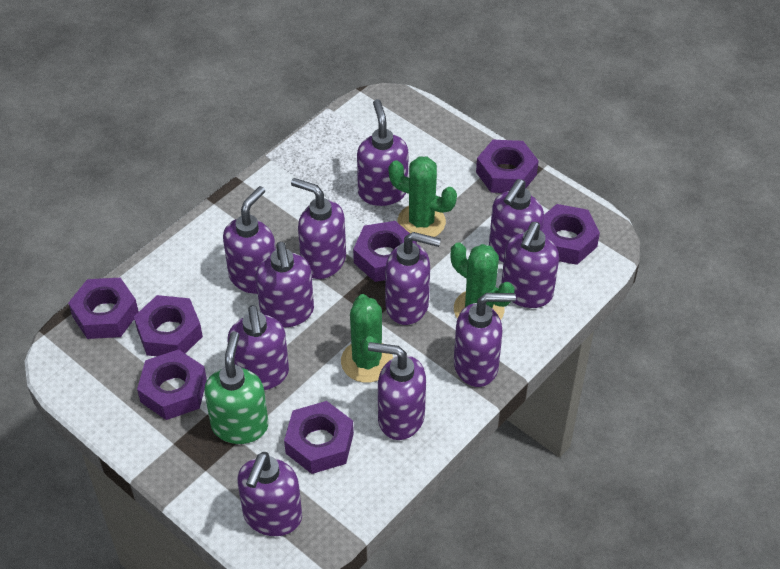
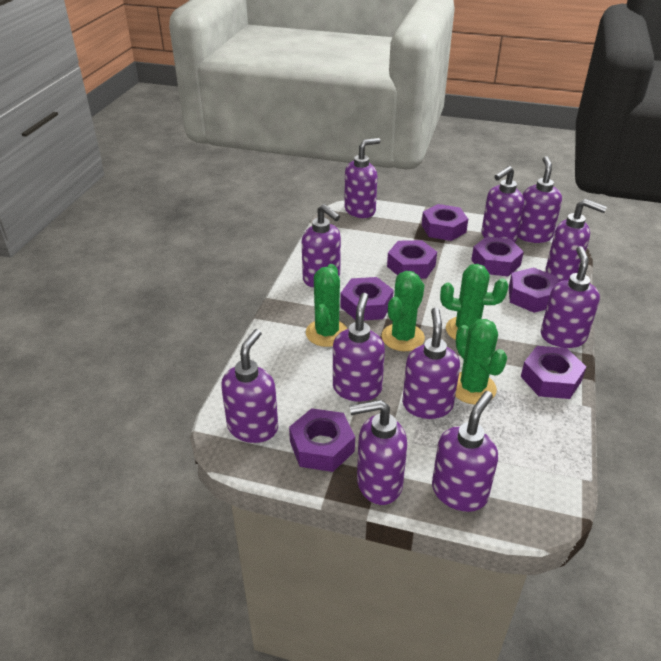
green cactus: [341,294,393,383] [389,156,457,237] [451,242,514,320] = 3 -> [306,264,347,347] [382,271,425,351] [440,264,508,340] [455,319,507,404] = 4
green soap dispenser: [204,331,268,444] = 1 -> none = 0

